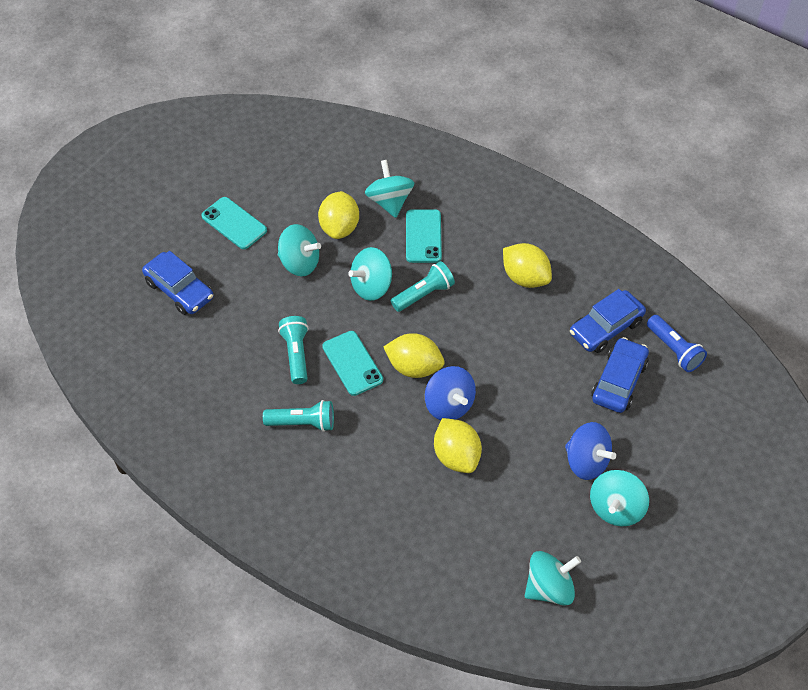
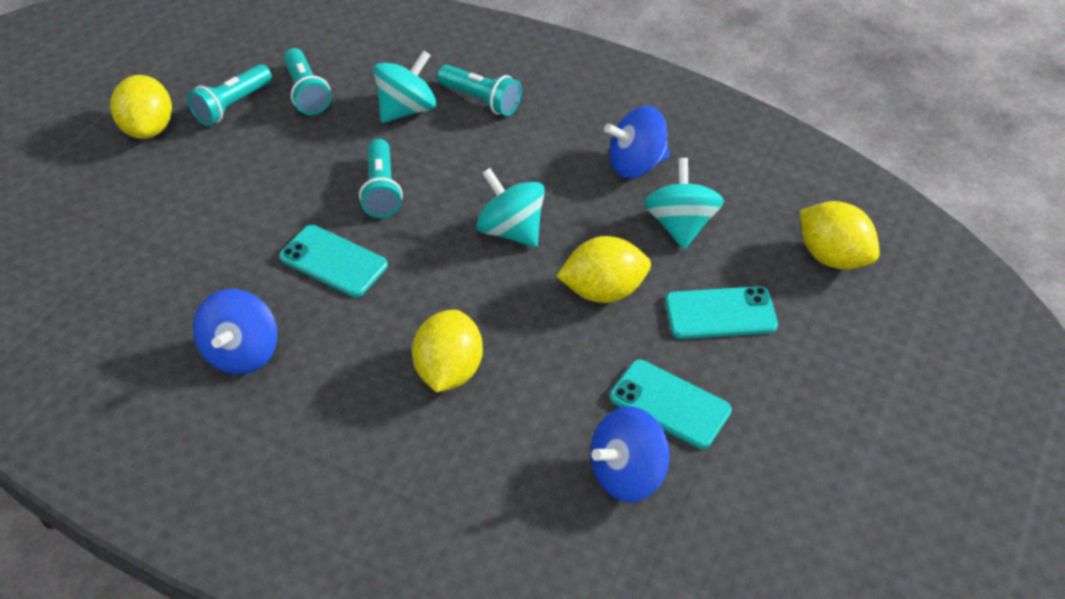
blue car: [142,251,214,315] [570,289,646,353] [591,337,649,413] = 3 -> none = 0
blue flashlight: [647,315,707,372] = 1 -> none = 0
blue spinning top: [425,366,476,420] [565,422,616,480] = 2 -> [193,289,277,375] [591,406,669,502] [604,106,670,178] = 3
turquoise flashlight: [263,400,334,432] [278,316,309,384] [391,261,455,312] = 3 -> [187,64,272,126] [284,48,331,115] [359,139,403,218] [437,65,522,116] = 4
turquoise spinning top: [278,224,321,276] [348,247,392,301] [365,160,414,218] [525,551,581,606] [590,470,649,526] = 5 -> [373,50,436,123] [476,168,545,247] [644,158,724,249] = 3

